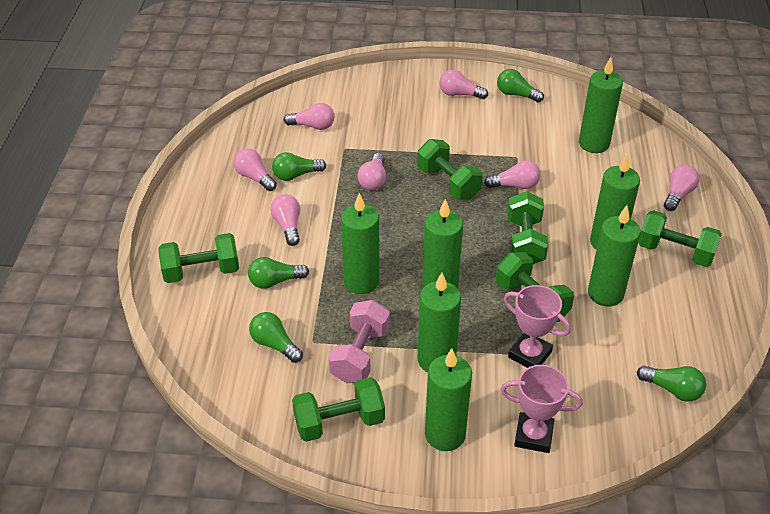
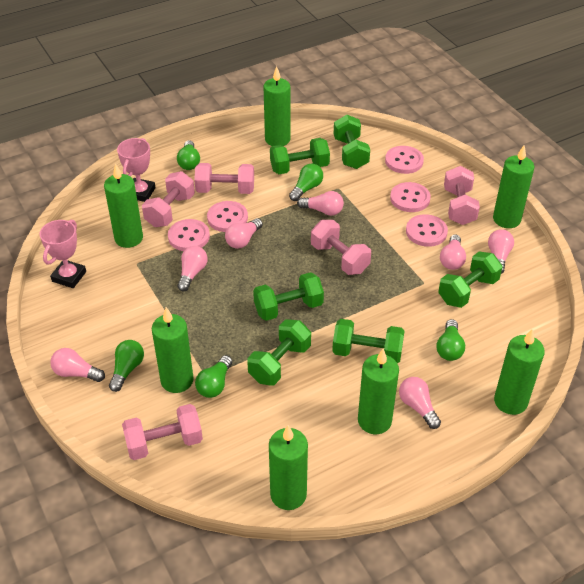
pink button: none = 0 -> [168,219,210,251] [207,201,248,232] [385,146,424,174] [390,182,431,212] [406,214,448,247] = 5
pink dumbbell: [329,300,390,383] = 1 -> [122,404,203,460] [142,171,195,227] [194,163,254,194] [311,220,371,275] [444,166,480,225] = 5

